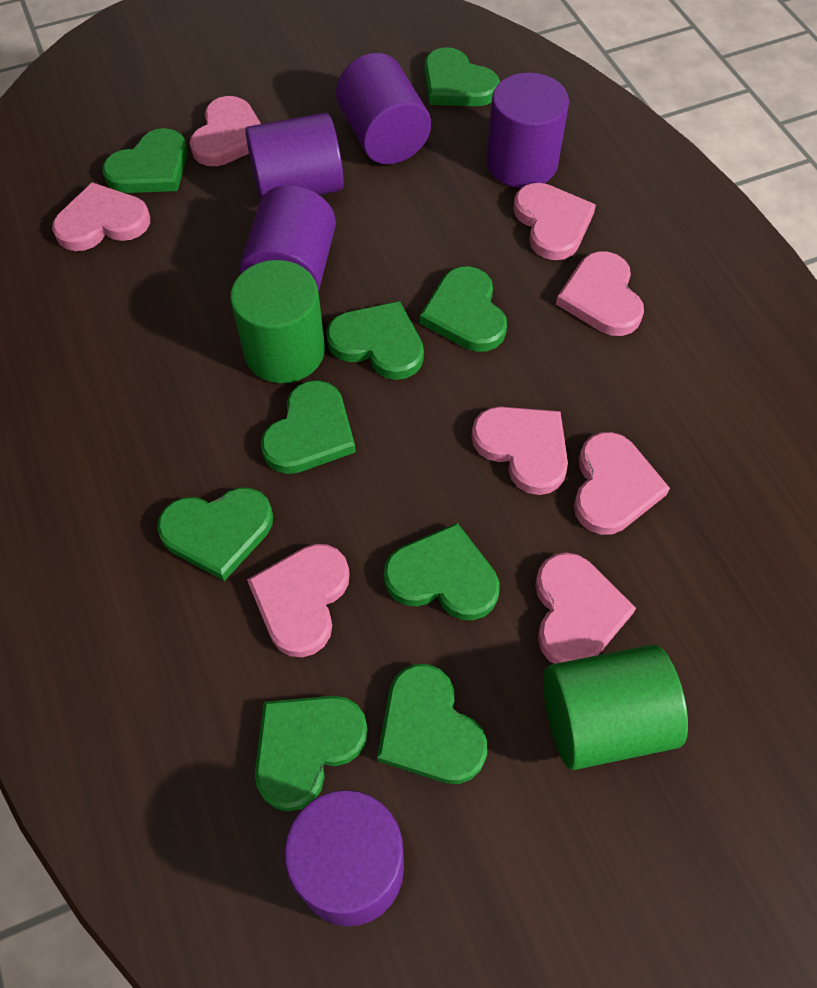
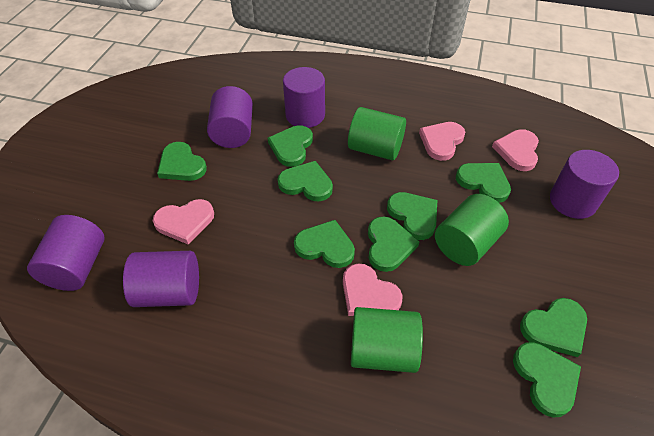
green cylinder: [230,260,325,383] [543,645,688,770] = 2 -> [348,107,406,160] [351,307,423,373] [435,194,509,266] = 3
pink heart: [52,182,150,251] [190,96,261,166] [247,544,350,657] [471,407,568,495] [513,183,596,260] [535,552,636,664] [556,251,644,336] [574,432,670,535] = 8 -> [153,199,214,245] [343,263,403,316] [419,122,465,161] [492,129,539,171] = 4

